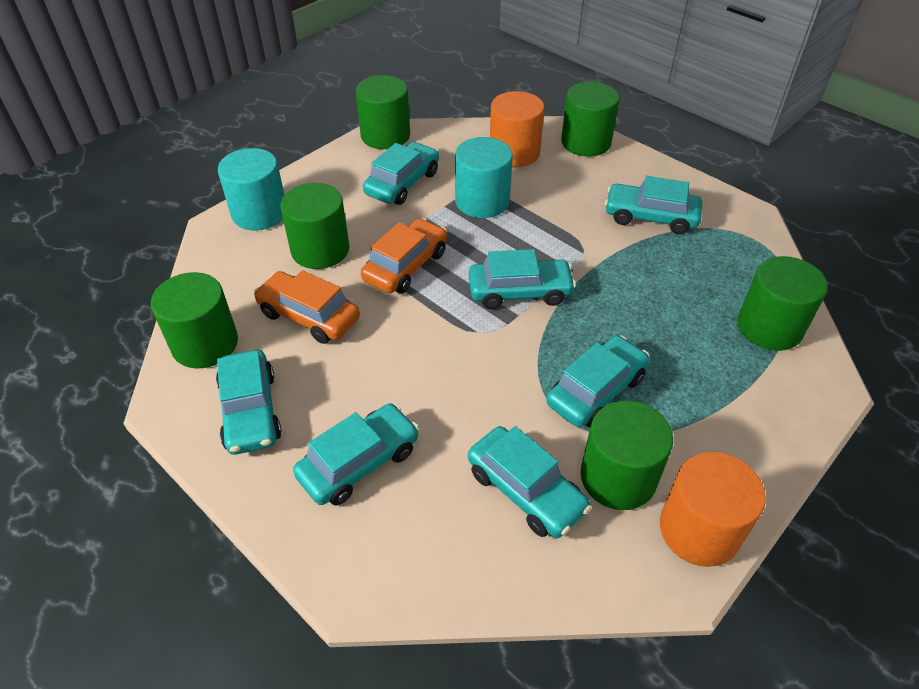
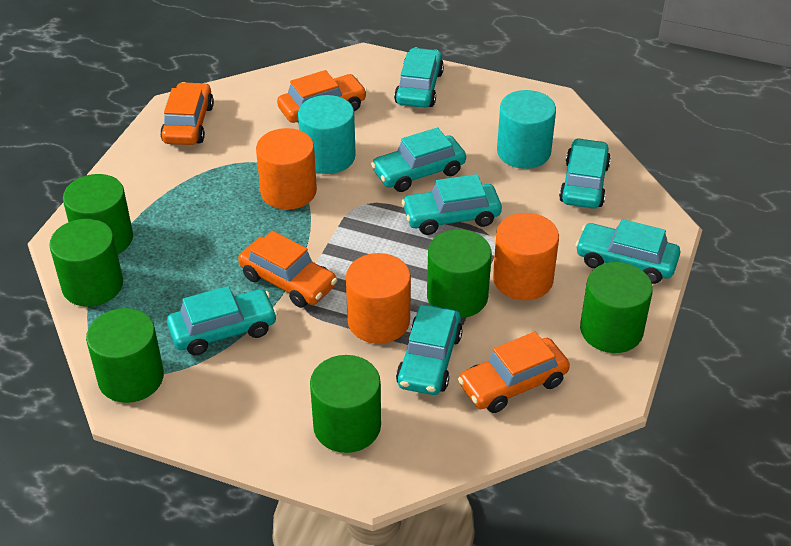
orange car: [254,270,360,344] [361,218,447,294] = 2 -> [160,82,214,145] [238,231,337,308] [277,70,367,124] [458,332,570,413] = 4
orange cylinder: [490,91,545,167] [660,452,766,567] = 2 -> [256,128,317,210] [346,253,411,344] [493,213,559,300] = 3

